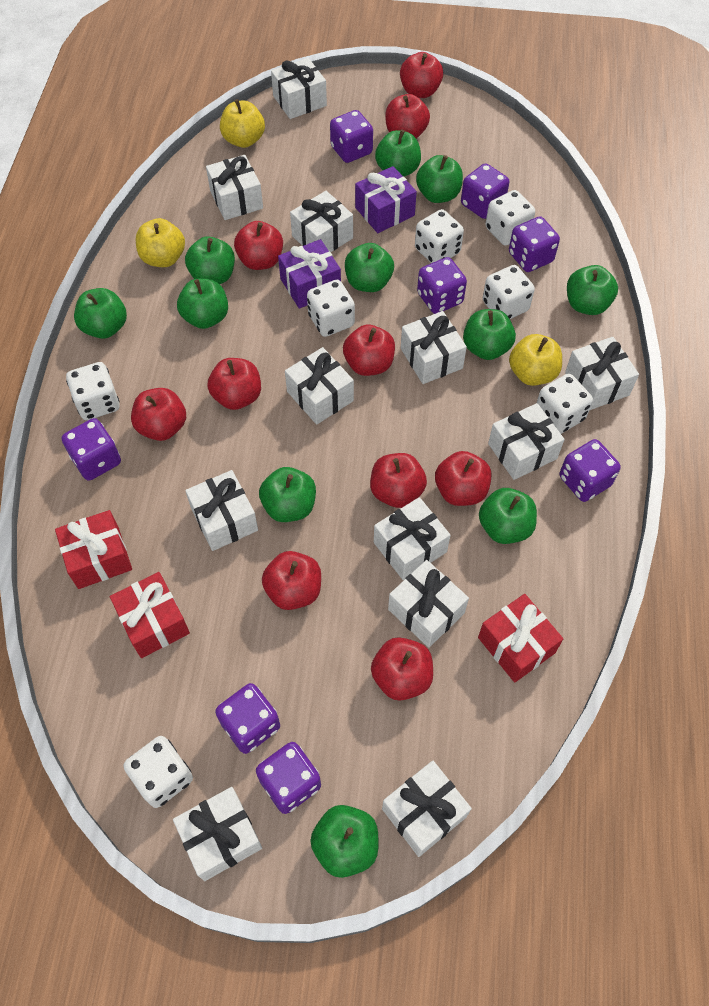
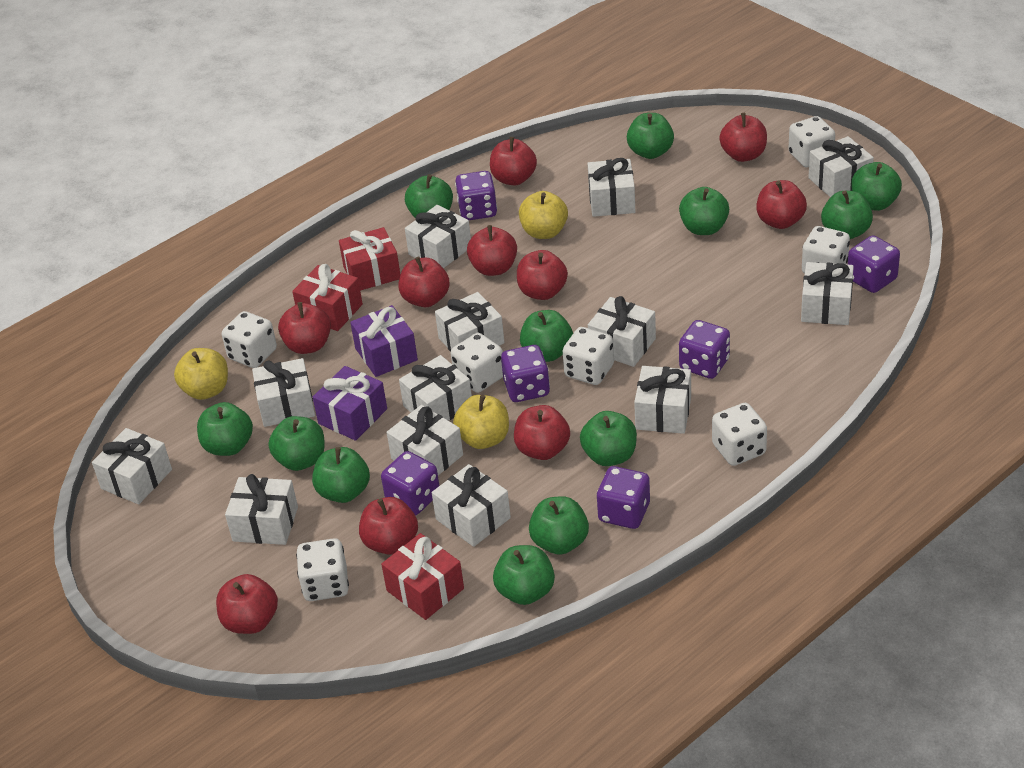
green apple: [74,288,127,339] [177,279,228,329] [185,236,235,284] [259,467,316,522] [310,805,378,878] [345,243,394,292] [375,129,421,176] [416,155,463,203] [463,309,516,360] [479,488,537,544] [567,265,618,315] = 11 -> [197,402,253,456] [268,416,325,471] [312,447,370,503] [405,174,453,218] [493,545,555,605] [520,310,573,362] [529,496,589,555] [580,411,637,466] [627,113,674,159] [679,187,729,235] [821,191,873,239] [851,162,902,211] = 12
purple dice: [62,418,121,480] [215,683,280,754] [256,742,321,814] [330,110,373,163] [417,257,467,314] [461,163,509,219] [509,216,560,272] [560,439,621,502] = 8 -> [381,451,439,516] [455,171,497,220] [501,345,550,402] [597,466,650,529] [679,320,730,379] [848,235,900,293] = 6
white gift: [173,787,262,881] [185,470,258,551] [206,155,263,220] [271,58,327,119] [285,347,354,425] [290,191,353,252] [374,497,451,580] [382,761,472,857] [388,560,469,648] [401,311,467,384] [488,403,565,480] [565,337,639,410] = 12 -> [92,428,172,504] [225,474,298,545] [252,358,315,427] [387,405,463,475] [399,355,472,421] [405,205,471,268] [432,464,511,547] [435,292,505,352] [587,158,635,217] [588,296,656,367] [634,366,691,434] [801,262,854,325] [808,136,874,197] = 13

